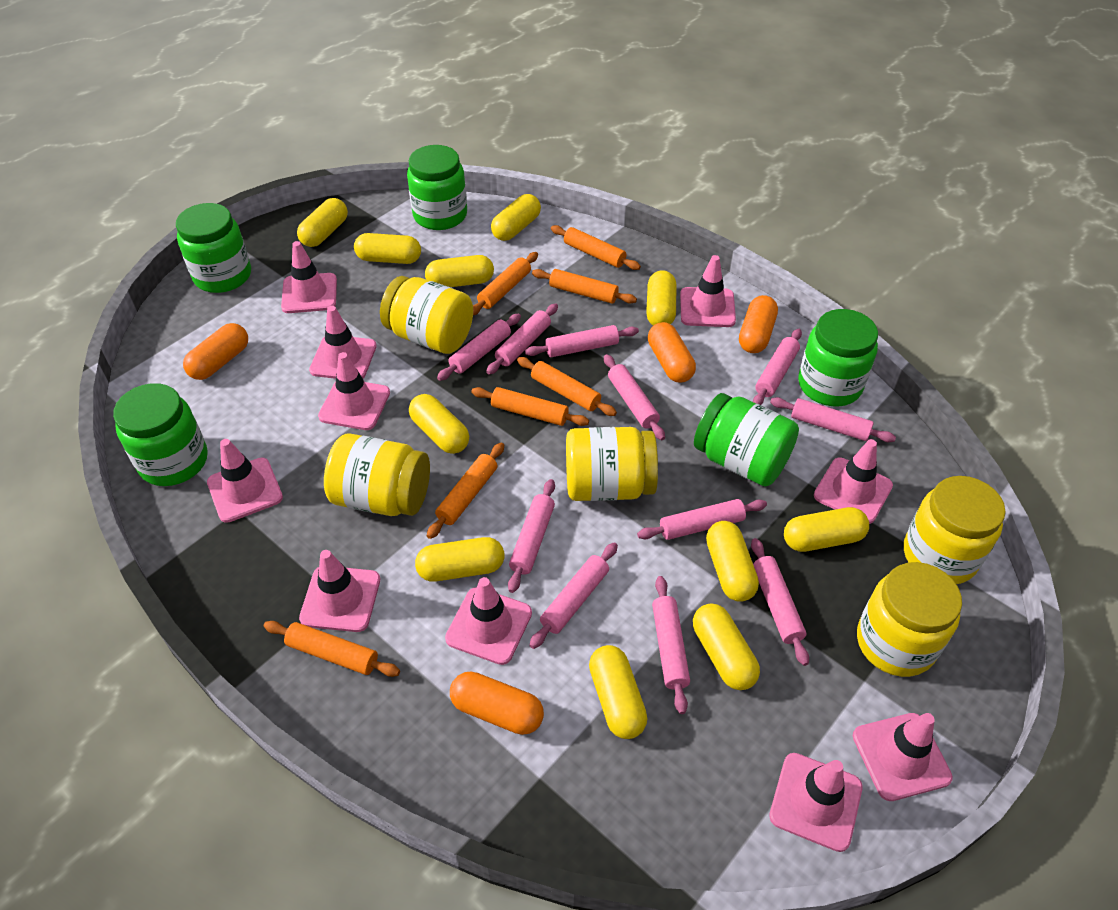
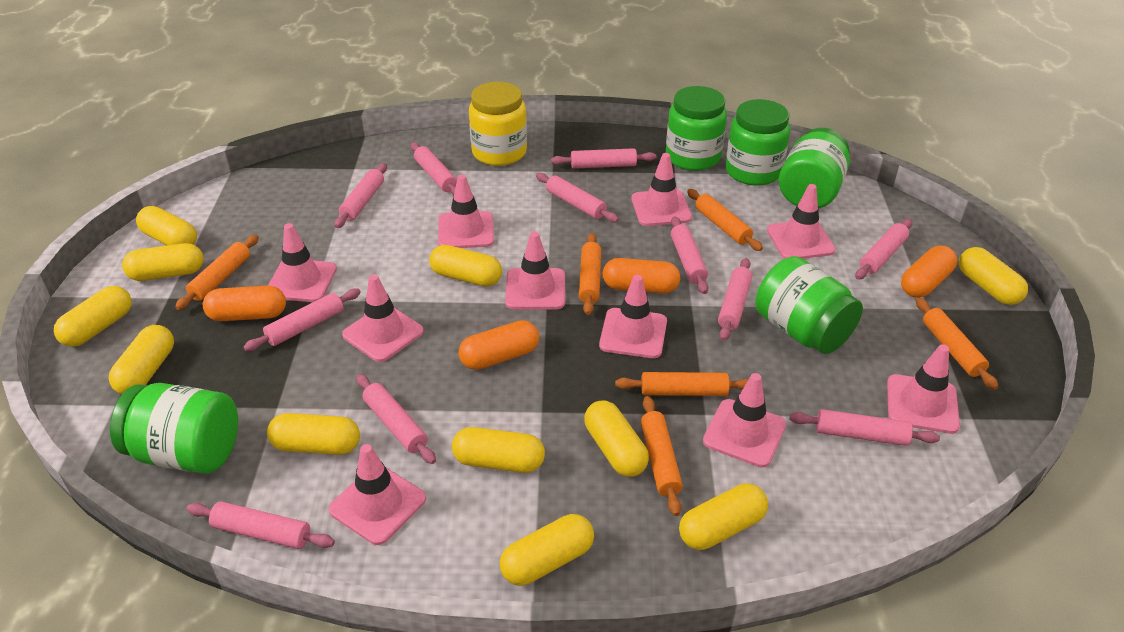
orange rolling pin: [264,621,400,677] [427,442,504,539] [471,387,589,426] [473,252,538,315] [517,357,617,416] [532,269,637,304] [551,225,641,270] = 7 -> [175,235,259,310] [579,233,601,315] [615,372,749,396] [641,396,683,516] [687,189,763,251] [916,298,998,390] = 6
yellow jar: [324,433,430,516] [380,276,473,354] [566,427,658,501] [857,562,962,677] [904,476,1006,584] = 5 -> [469,82,527,166] = 1

